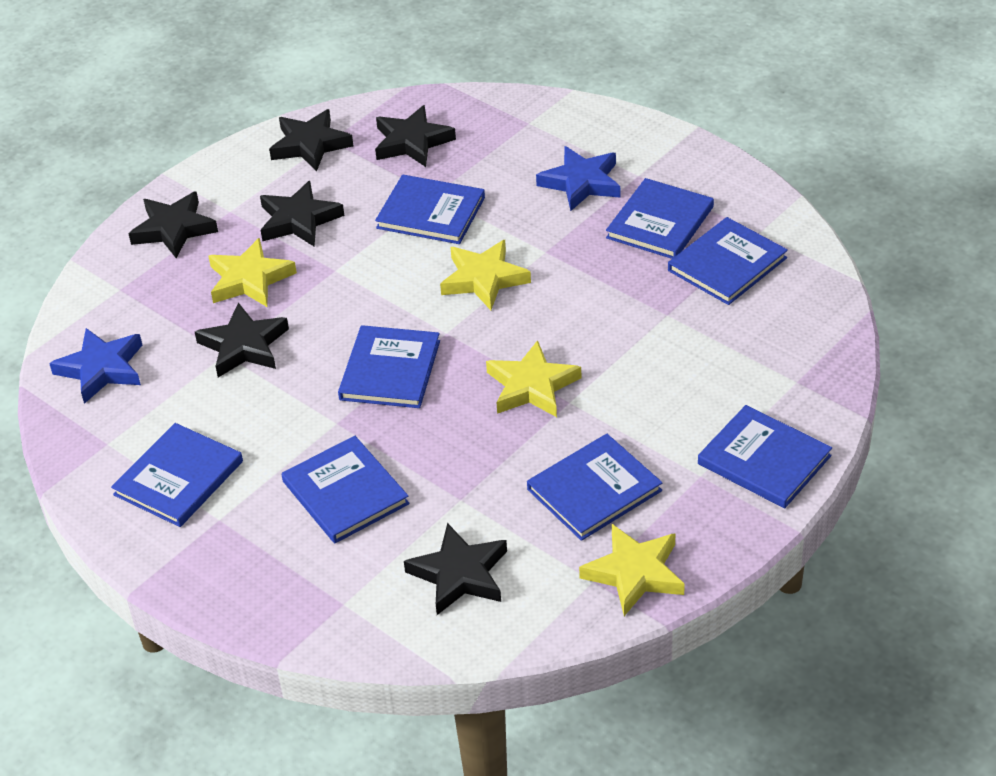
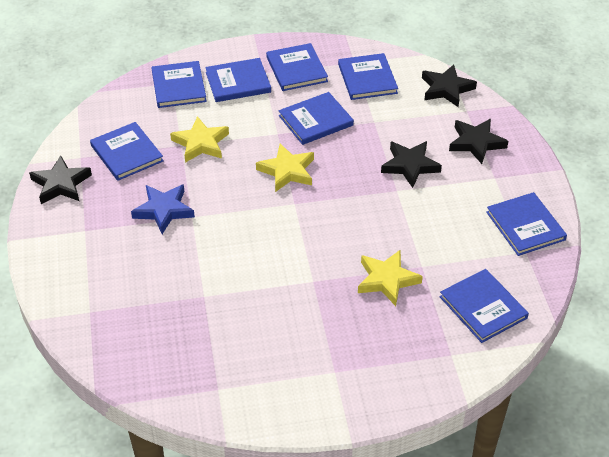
black star: [128,191,218,258] [195,303,289,377] [260,181,344,247] [269,109,353,171] [375,105,456,167] [404,523,507,615] = 6 -> [29,155,92,204] [381,141,442,188] [422,64,477,107] [449,119,508,164] = 4
blue star: [49,328,142,404] [536,146,620,211] = 2 -> [131,184,195,234] = 1
yellow star: [208,238,297,307] [440,240,531,310] [486,340,582,417] [579,524,685,616] = 4 -> [170,116,229,163] [256,144,314,192] [358,250,423,306] = 3

